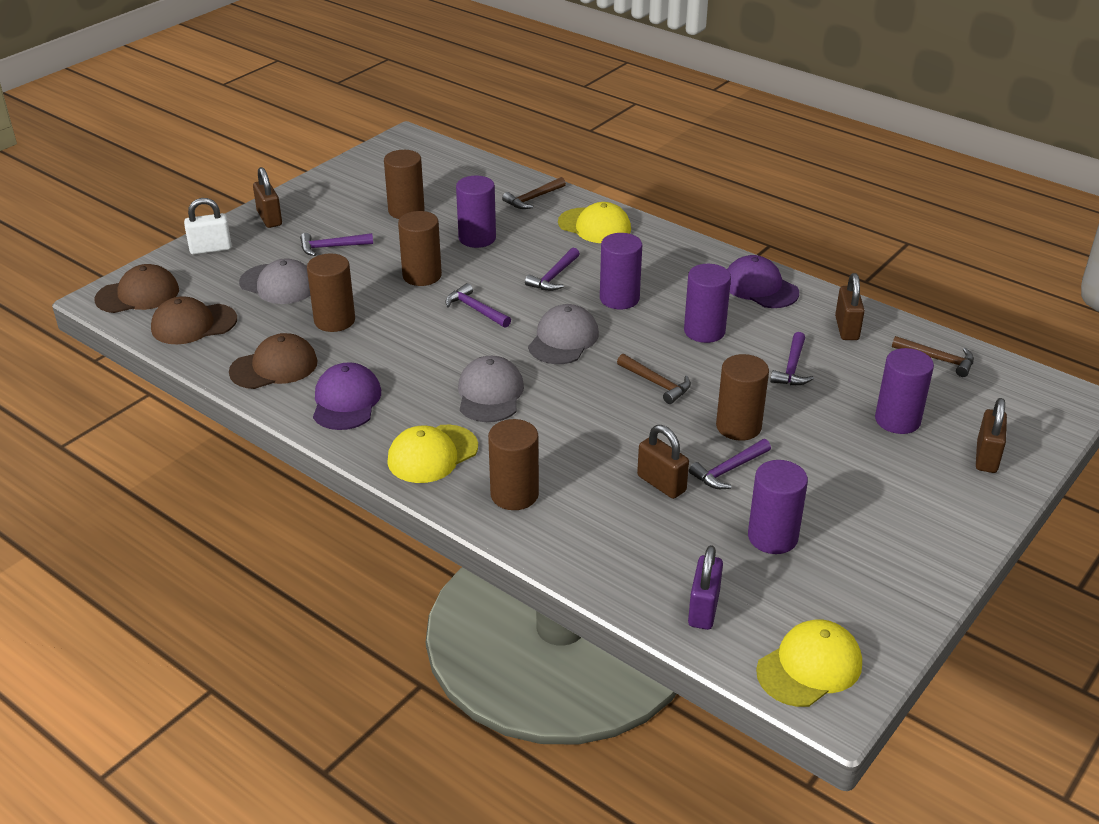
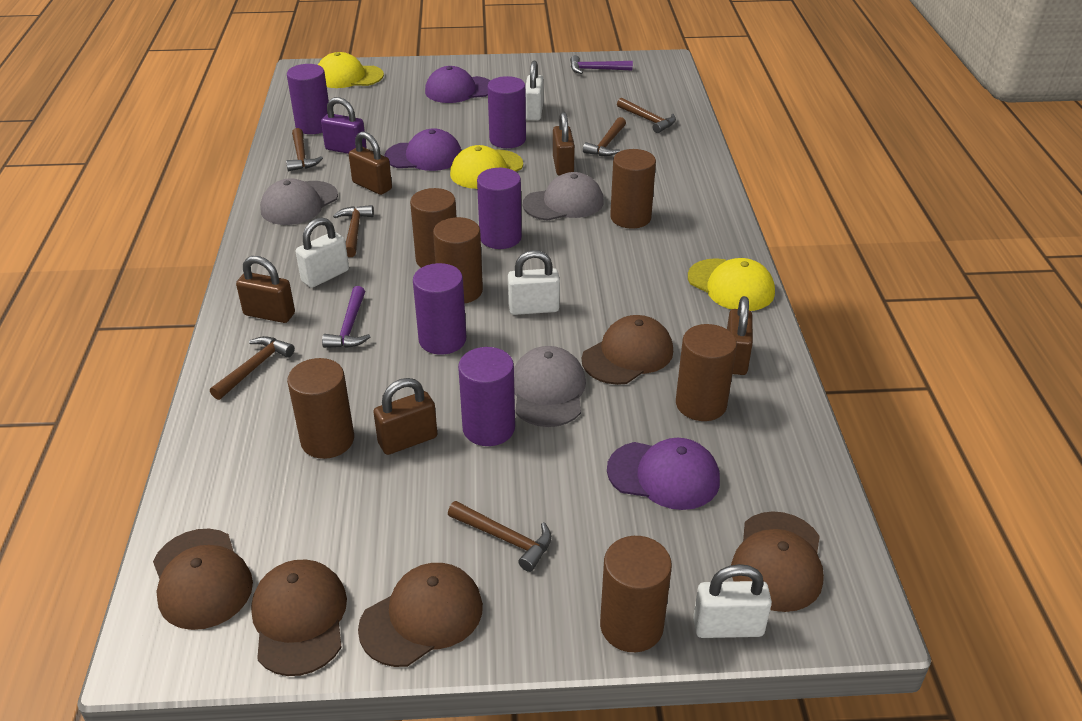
brown cap: [95,264,179,313] [151,296,237,344] [229,333,318,389] = 3 -> [153,529,253,630] [251,560,347,676] [358,563,483,667] [582,315,673,385] [731,511,824,612] = 5
brown cylinder: [307,254,355,332] [384,150,425,219] [398,211,442,286] [488,419,539,510] [716,354,769,441] = 5 -> [287,358,354,459] [410,188,457,268] [433,217,483,304] [600,536,672,652] [610,149,656,229] [676,324,737,421] = 6
brown hammer: [502,177,566,209] [617,354,691,404] [892,336,974,377] = 3 -> [210,336,295,400] [286,128,323,171] [333,205,374,257] [448,501,552,572] [583,117,626,156] [617,98,676,133] = 6
brown padlock: [253,167,282,228] [637,425,689,499] [835,273,865,340] [976,398,1007,473] = 4 -> [236,256,295,323] [349,131,392,195] [373,378,437,455] [553,112,575,176] [727,296,753,375] = 5
purple cap: [313,362,381,430] [727,255,799,308] = 2 -> [385,128,461,171] [425,66,491,103] [607,438,720,510] = 3
purple hammer: [300,233,373,256] [445,283,511,328] [525,248,580,291] [689,439,771,489] [770,332,814,385] = 5 -> [322,286,370,348] [570,55,633,74] = 2
white padlock: [184,198,232,255] = 1 -> [296,217,349,288] [508,250,560,315] [526,61,543,120] [693,564,772,638] = 4

